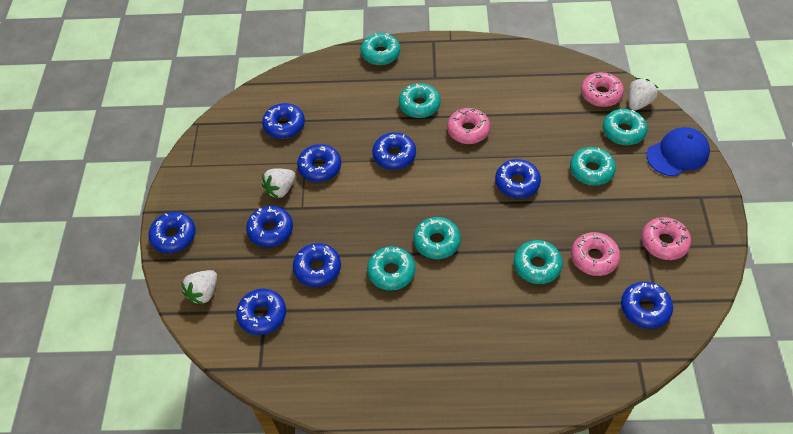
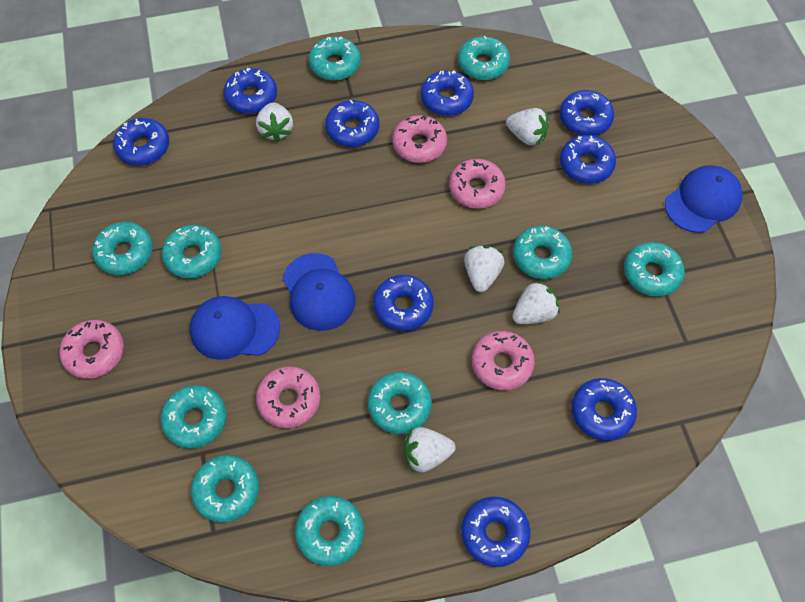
blue cap: [646,127,710,176] = 1 -> [190,296,280,360] [283,253,355,331] [665,165,743,233] = 3
pink donut: [447,108,490,144] [571,232,621,276] [581,72,624,107] [641,217,691,260] = 4 -> [59,320,124,379] [256,366,320,428] [392,115,447,163] [449,159,506,209] [472,331,535,391] = 5
turquoise donut: [361,33,400,65] [367,246,415,291] [399,83,441,118] [413,217,461,259] [514,240,563,284] [570,147,616,186] [603,109,648,145] = 7 -> [92,222,153,275] [161,385,226,449] [162,225,221,279] [191,455,259,523] [295,496,364,566] [308,36,361,81] [367,372,432,434] [458,36,510,80] [513,226,572,279] [624,242,684,297] = 10
white strawberry: [181,270,217,305] [262,168,295,199] [628,78,658,111] = 3 -> [256,102,293,142] [404,427,456,473] [464,245,505,292] [506,108,549,146] [512,280,560,324] = 5

